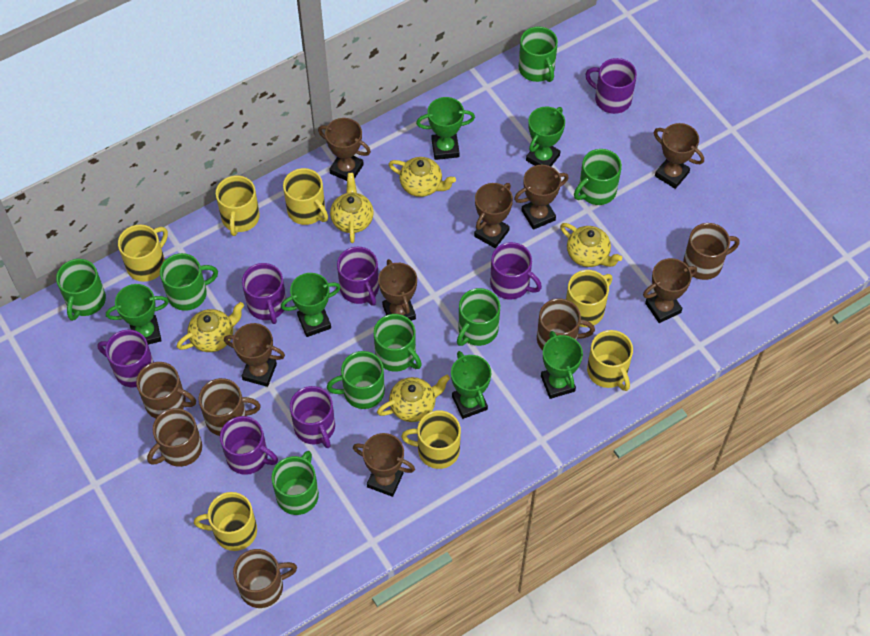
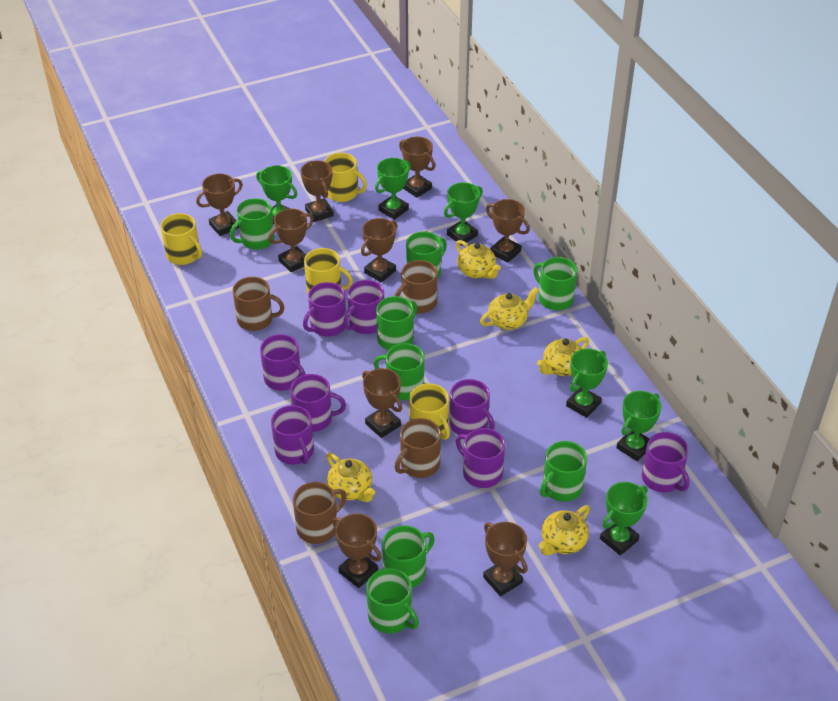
brown mug: [136,362,196,418] [147,408,202,467] [199,378,261,436] [233,549,297,608] [537,298,595,350] [683,223,740,280] = 6 -> [233,277,284,331] [293,482,347,544] [395,260,438,314] [395,418,441,478] = 4
brown trophy: [224,323,285,387] [318,118,371,181] [353,433,415,497] [378,259,417,321] [474,183,513,248] [514,165,568,230] [643,258,697,323] [654,123,704,189] = 8 -> [196,174,243,236] [268,209,314,272] [300,160,334,222] [332,513,382,588] [361,218,397,282] [362,368,402,438] [399,137,435,198] [483,522,527,596] [486,199,530,263] = 9
purple mug: [97,330,154,388] [220,416,278,475] [242,263,287,324] [290,386,335,448] [337,247,379,306] [490,242,542,299] [585,58,637,114] = 7 -> [260,334,306,391] [271,405,314,465] [290,374,346,432] [303,282,346,336] [344,280,384,334] [450,379,495,435] [456,428,505,488] [642,432,690,492] = 8
yellow mug: [118,225,168,282] [194,492,257,551] [216,176,260,236] [283,168,328,225] [401,410,461,469] [566,270,613,327] [587,330,633,391] = 7 -> [160,213,202,265] [304,248,353,293] [324,153,367,202] [409,383,450,440] = 4

